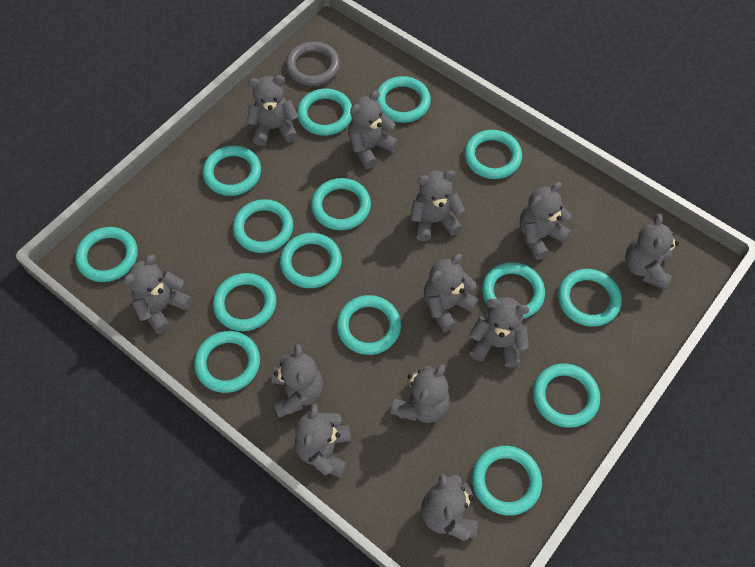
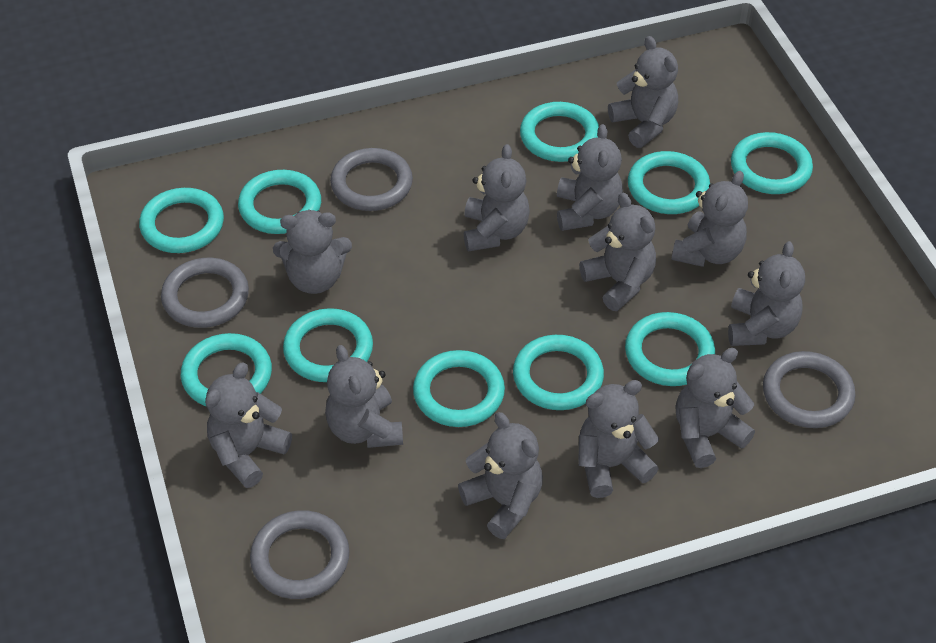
grey ring: [286,41,340,86] = 1 -> [161,258,249,328] [250,510,350,599] [330,148,413,211] [763,351,856,428] = 4
turquoise ring: [75,227,138,282] [194,331,260,393] [203,145,261,196] [213,273,276,331] [233,199,294,253] [280,233,342,288] [297,89,352,136] [311,178,371,230] [337,295,401,355] [376,76,431,123] [464,130,522,179] [472,446,542,515] [482,262,545,319] [533,364,600,428] [558,269,622,327] = 15 -> [139,188,224,253] [181,333,272,407] [238,170,321,234] [283,308,373,382] [413,350,505,427] [513,335,604,410] [520,102,599,162] [625,312,715,386] [628,151,710,214] [731,132,813,194] = 10

